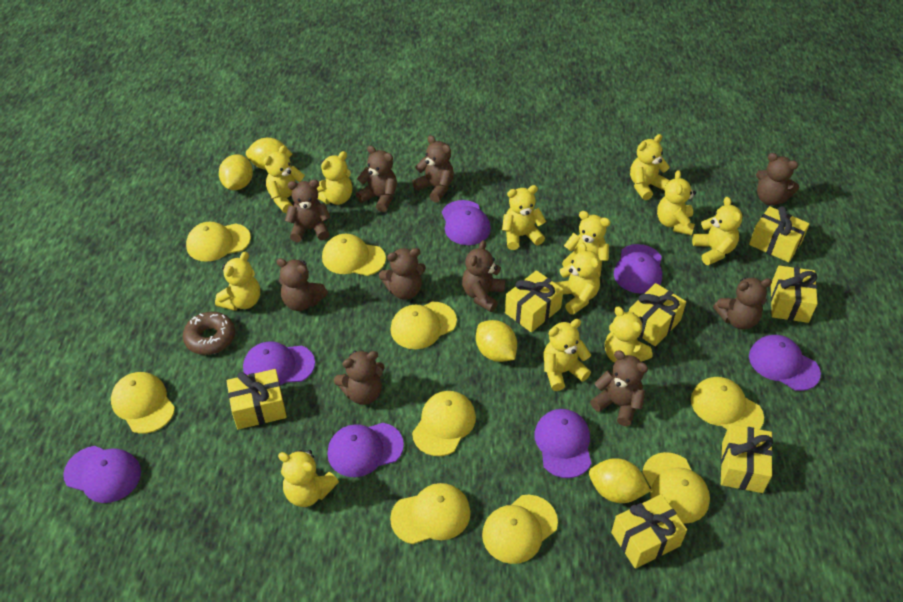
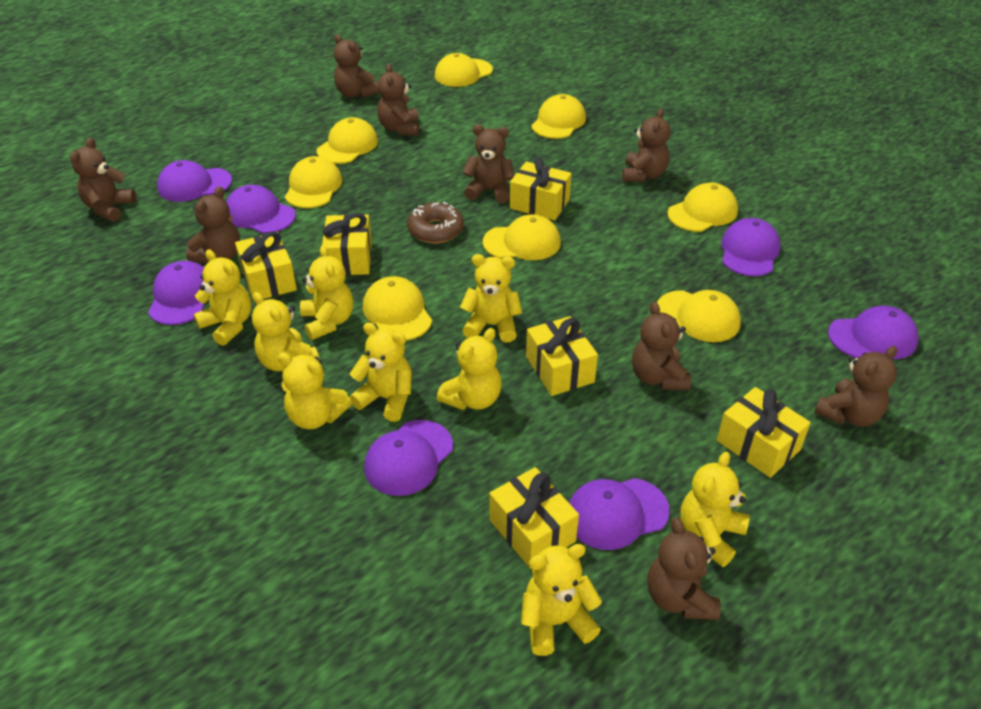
brown teddy bear: [277,258,328,311] [285,180,331,242] [334,350,385,405] [356,146,397,212] [379,248,426,300] [412,135,454,202] [462,240,505,312] [590,350,648,426] [713,277,772,329] [756,153,799,205] = 10 -> [70,138,136,222] [186,187,240,263] [334,34,379,98] [377,64,419,136] [462,125,514,203] [622,108,670,182] [632,302,691,390] [647,517,721,620] [814,346,897,427] = 9
yellow cap: [111,372,175,434] [186,222,251,262] [322,234,386,276] [390,302,457,349] [390,483,471,544] [412,391,476,456] [482,495,558,564] [642,452,710,524] [691,377,764,429] = 9 -> [285,156,343,208] [317,117,378,164] [363,276,432,341] [435,53,493,87] [483,214,561,260] [531,94,586,139] [657,290,741,342] [668,183,738,232] = 8
yellow gift: [227,369,287,429] [505,270,564,332] [611,494,687,569] [629,283,686,346] [721,424,773,493] [749,206,810,262] [771,266,818,323] = 7 -> [235,231,297,301] [322,213,372,275] [489,467,579,569] [510,157,572,221] [526,316,598,396] [717,387,811,478] = 6
yellow lemon: [219,154,253,190] [246,137,292,170] [476,320,517,362] [589,458,651,503] = 4 -> none = 0
yellow teddy bear: [215,251,260,311] [263,145,305,213] [278,450,339,507] [317,151,353,205] [502,185,546,250] [544,319,591,391] [556,242,600,315] [562,211,610,277] [605,307,652,363] [630,134,670,200] [657,170,696,236] [692,197,742,265] = 12 -> [193,249,251,346] [252,292,320,371] [277,353,352,429] [300,245,353,340] [350,322,412,422] [437,328,502,410] [460,254,522,343] [521,544,602,656] [680,452,750,567] = 9

